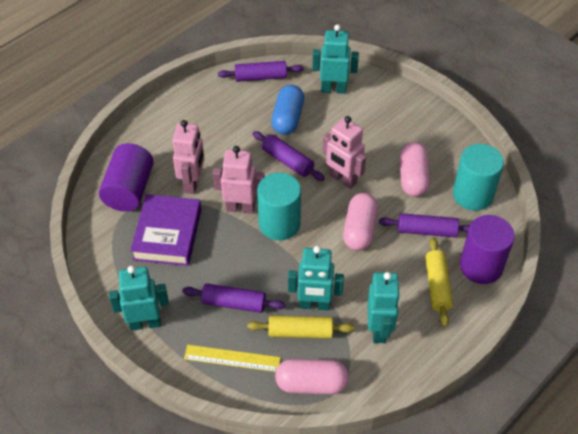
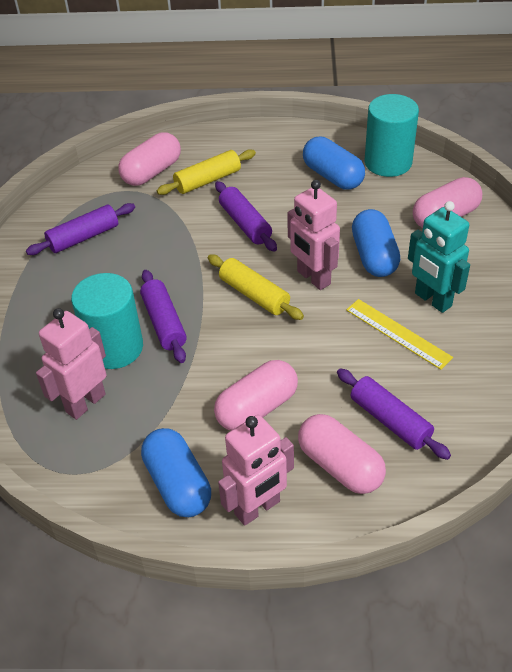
blue capsule: [271,85,304,135] = 1 -> [141,428,211,517] [303,137,365,190] [352,209,400,277] = 3
pink capsule: [275,359,349,394] [343,193,378,251] [400,142,430,197] = 3 -> [118,132,181,186] [214,360,298,431] [298,414,386,494] [413,177,482,228] = 4
purple book: [130,194,201,266] = 1 -> none = 0
purple cylinder: [99,143,154,212] [460,215,515,284] = 2 -> none = 0
turquoise robot: [109,266,169,331] [288,246,344,310] [312,24,359,94] [367,272,400,343] = 4 -> [408,201,470,313] = 1

